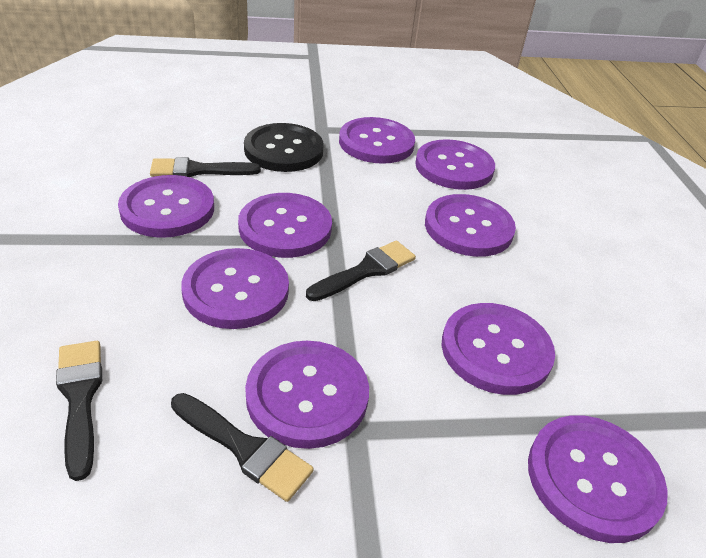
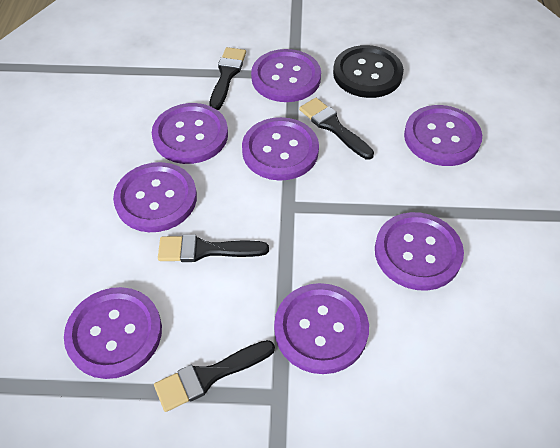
purple button: [118,175,214,238] [181,248,289,329] [238,193,332,258] [245,341,369,449] [339,117,415,164] [415,139,495,190] [425,194,516,257] [441,303,555,395] [528,415,668,543] = 9 -> [64,287,162,379] [113,162,197,232] [152,103,228,164] [242,117,319,181] [251,49,321,102] [274,283,369,374] [375,212,464,291] [404,105,482,166] = 8

